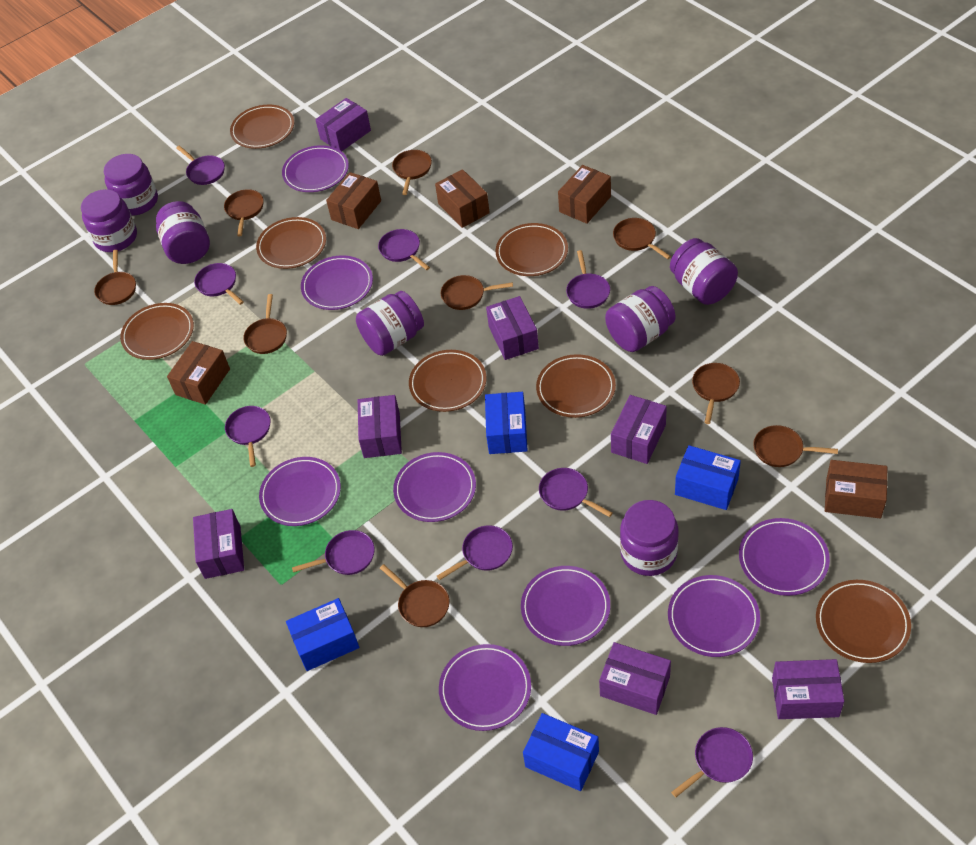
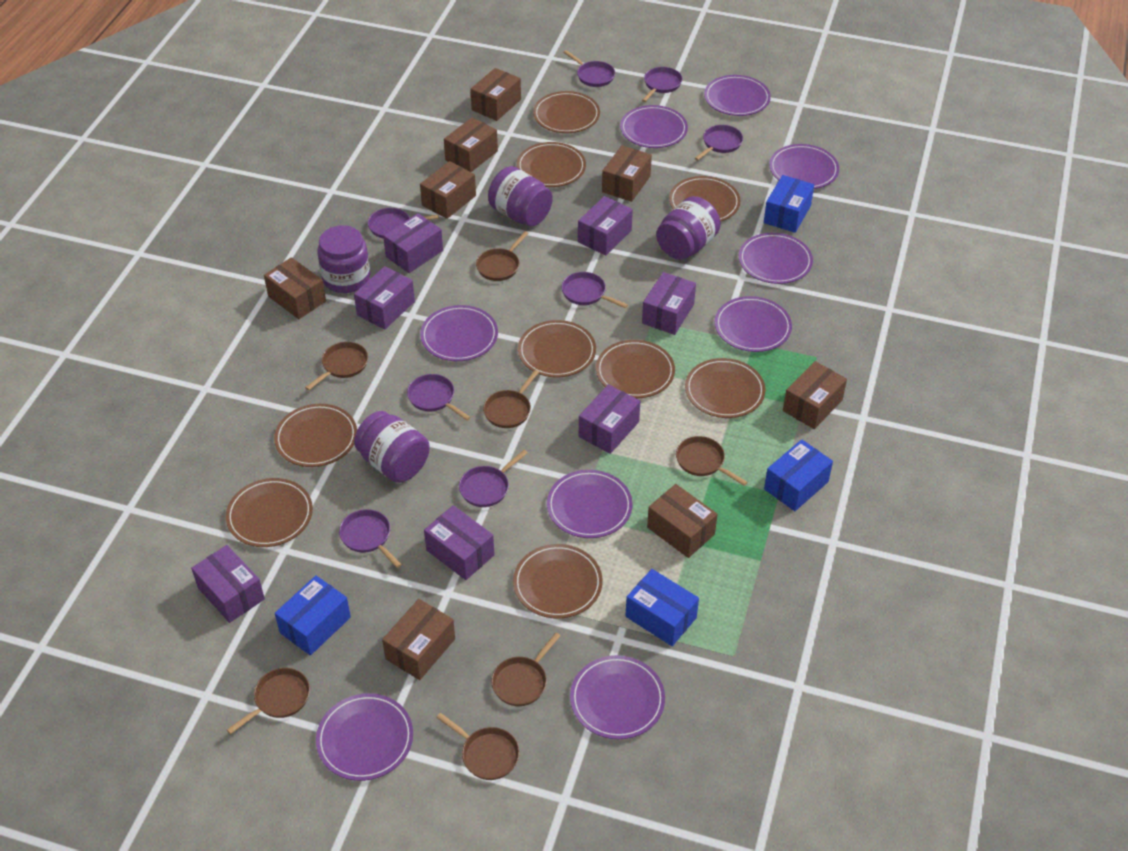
brown box: [167,341,230,405] [326,172,381,229] [435,169,490,228] [558,165,611,224] [825,460,887,518] = 5 -> [264,257,326,319] [382,599,455,680] [420,161,476,219] [444,117,498,172] [470,68,521,121] [602,145,652,202] [647,484,718,558] [783,361,847,429] = 8
brown pan: [94,250,136,305] [224,189,264,236] [243,294,287,354] [380,564,449,627] [392,150,432,195] [441,275,513,310] [613,218,671,259] [692,363,740,424] [753,425,838,467] = 9 -> [227,668,310,734] [305,342,368,390] [436,713,519,780] [476,231,529,281] [483,370,539,428] [491,633,560,706] [676,436,748,486] = 7
brown plate: [120,303,194,360] [230,105,294,149] [256,217,326,269] [409,350,486,412] [496,223,568,276] [536,354,616,418] [816,580,911,663] = 7 -> [226,478,313,547] [274,404,357,467] [513,544,602,619] [517,142,586,187] [518,320,596,378] [533,91,600,133] [596,340,675,398] [669,176,740,222] [685,358,766,418] = 9
purple jar: [81,189,137,252] [104,154,158,215] [156,201,210,264] [356,291,424,356] [605,286,676,352] [620,500,679,576] [670,238,738,305] = 7 -> [318,225,370,293] [354,411,430,483] [488,166,553,226] [656,196,721,260] = 4
purple pan: [176,146,225,185] [194,263,244,305] [225,406,270,467] [292,530,375,575] [378,229,430,270] [437,525,513,580] [539,468,613,517] [566,250,610,309] [671,727,753,797] = 9 -> [339,509,402,568] [368,208,439,239] [407,374,471,421] [459,450,528,507] [561,272,628,308] [563,50,615,87] [642,67,682,102] [695,125,743,161] = 8
purple plate: [259,457,341,526] [282,145,349,192] [301,255,373,310] [393,452,476,522] [439,644,531,731] [521,566,610,646] [668,575,760,657] [739,518,830,596] = 8 -> [316,693,413,781] [420,305,498,361] [547,470,633,538] [570,655,665,739] [620,105,688,148] [704,75,771,116] [715,296,792,352] [739,233,813,284] [769,144,839,189] = 9

